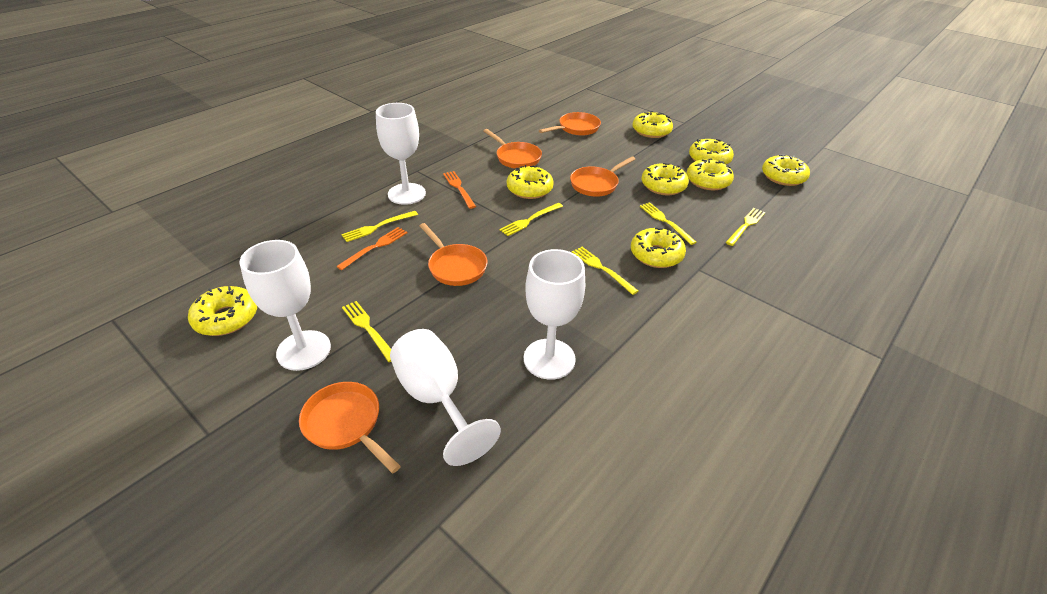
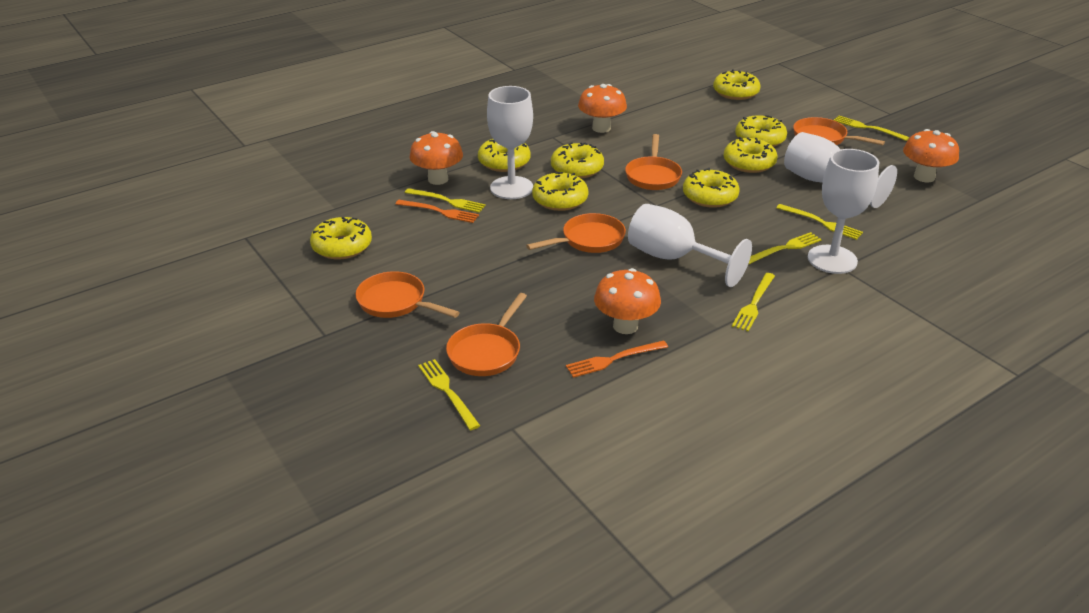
orange mushroom: none = 0 -> [410,131,463,185] [578,84,627,133] [594,268,661,334] [903,129,959,182] = 4

